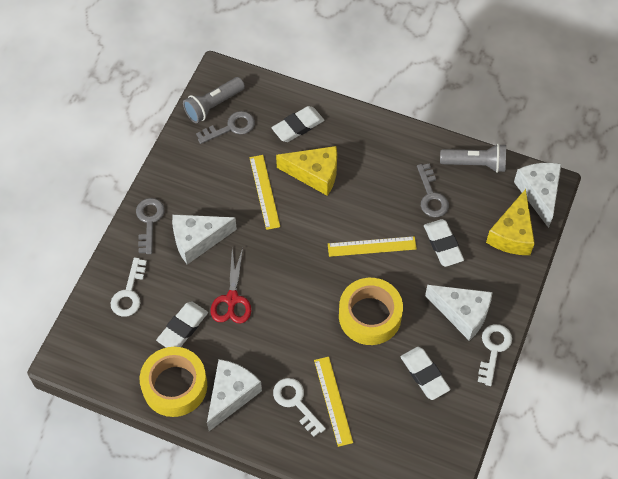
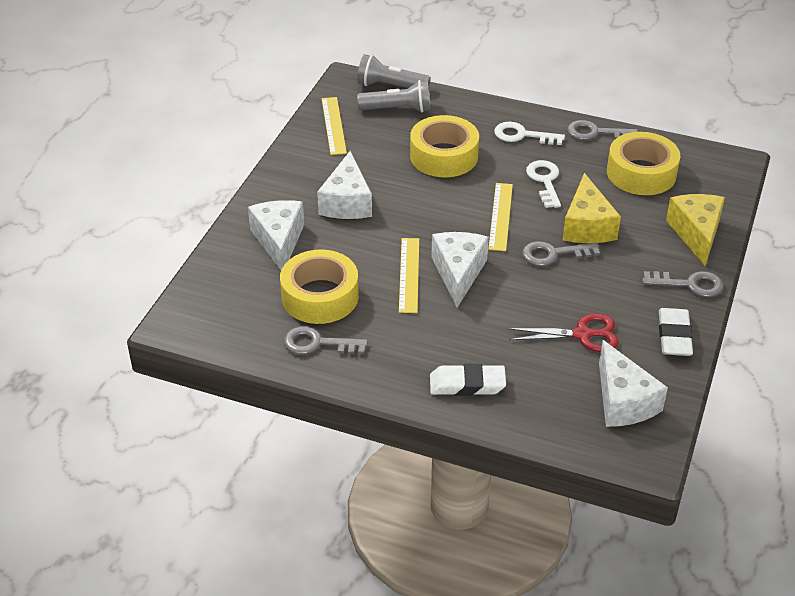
grey key: [136,198,165,254] [196,111,255,144] [417,163,449,217] = 3 -> [284,326,368,355] [522,241,600,266] [567,120,638,140] [642,271,724,297] = 4
white eraser: [156,301,208,348] [272,106,324,142] [400,347,450,400] [424,219,464,267] = 4 -> [430,364,506,396] [659,308,693,356] = 2
white key: [110,258,147,317] [273,378,326,437] [478,324,512,386] = 3 -> [494,122,565,145] [526,160,561,208] = 2
yellow tape: [140,347,207,417] [339,278,403,345] = 2 -> [280,249,359,324] [410,115,479,177] [607,132,680,195] = 3

